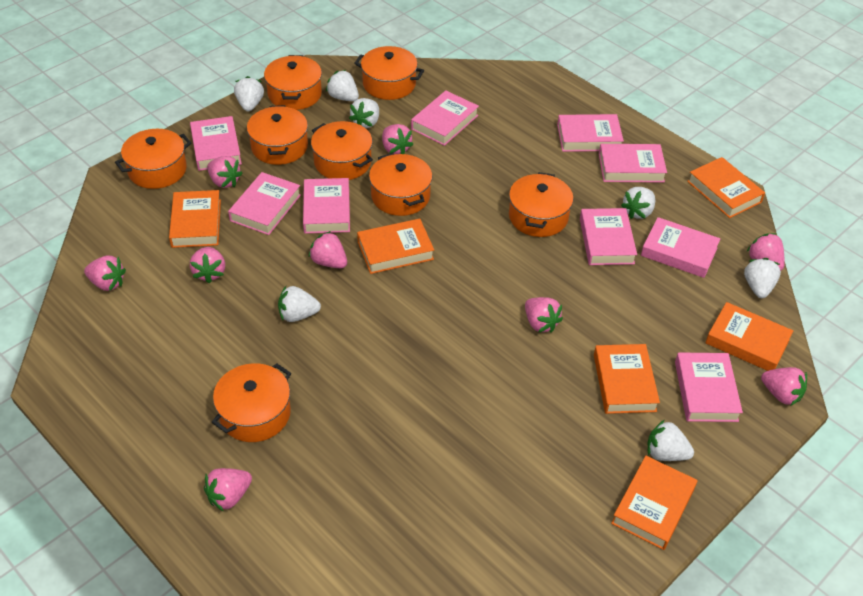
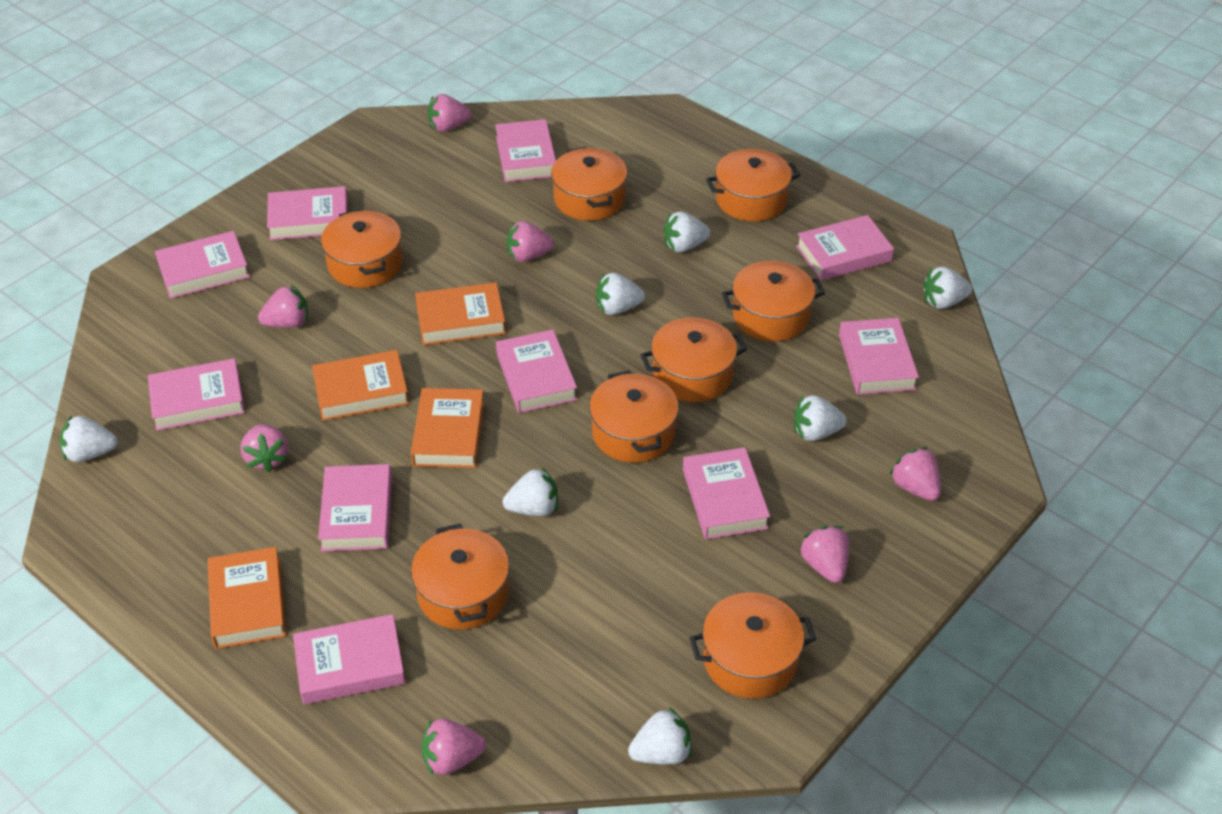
orange book: [169,190,221,248] [357,219,434,274] [594,344,660,414] [611,456,697,550] [687,157,765,218] [705,302,793,371] = 6 -> [208,547,286,649] [312,350,409,421] [411,388,484,468] [415,282,506,345] = 4
pink book: [190,116,242,171] [228,172,301,235] [303,178,350,234] [411,91,479,146] [557,114,624,152] [580,208,637,265] [599,144,667,183] [641,217,720,278] [675,353,743,422] = 9 -> [148,358,245,431] [155,231,250,299] [267,186,348,240] [293,614,406,704] [318,464,392,552] [495,119,556,182] [496,329,577,413] [683,447,770,539] [796,215,894,281] [839,318,919,395] = 10
pink strawberry: [84,256,126,291] [190,247,225,284] [204,468,252,512] [207,156,243,188] [309,231,347,268] [382,124,413,154] [525,297,563,333] [747,233,785,271] [761,367,807,406] = 9 -> [240,424,288,472] [258,285,308,328] [422,719,486,776] [428,94,471,132] [507,221,554,262] [799,526,849,583] [889,447,941,501] = 7

